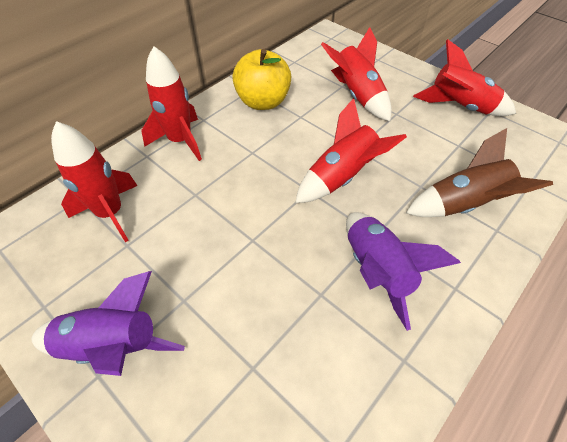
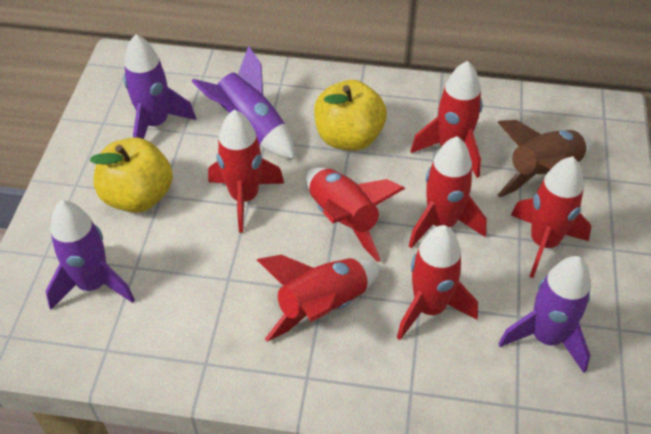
purple rocket: [31,271,185,376] [346,212,461,331] = 2 -> [46,200,135,310] [123,34,196,139] [191,45,295,159] [498,256,591,373] = 4
red rocket: [51,121,137,242] [142,46,202,161] [295,98,407,203] [321,27,392,121] [413,39,516,116] = 5 -> [208,109,284,233] [257,255,381,342] [306,167,405,262] [397,225,478,340] [409,136,487,248] [411,61,483,178] [511,156,591,278] = 7
yellow apple: [232,49,291,110] = 1 -> [90,137,173,213] [314,80,387,151] = 2

